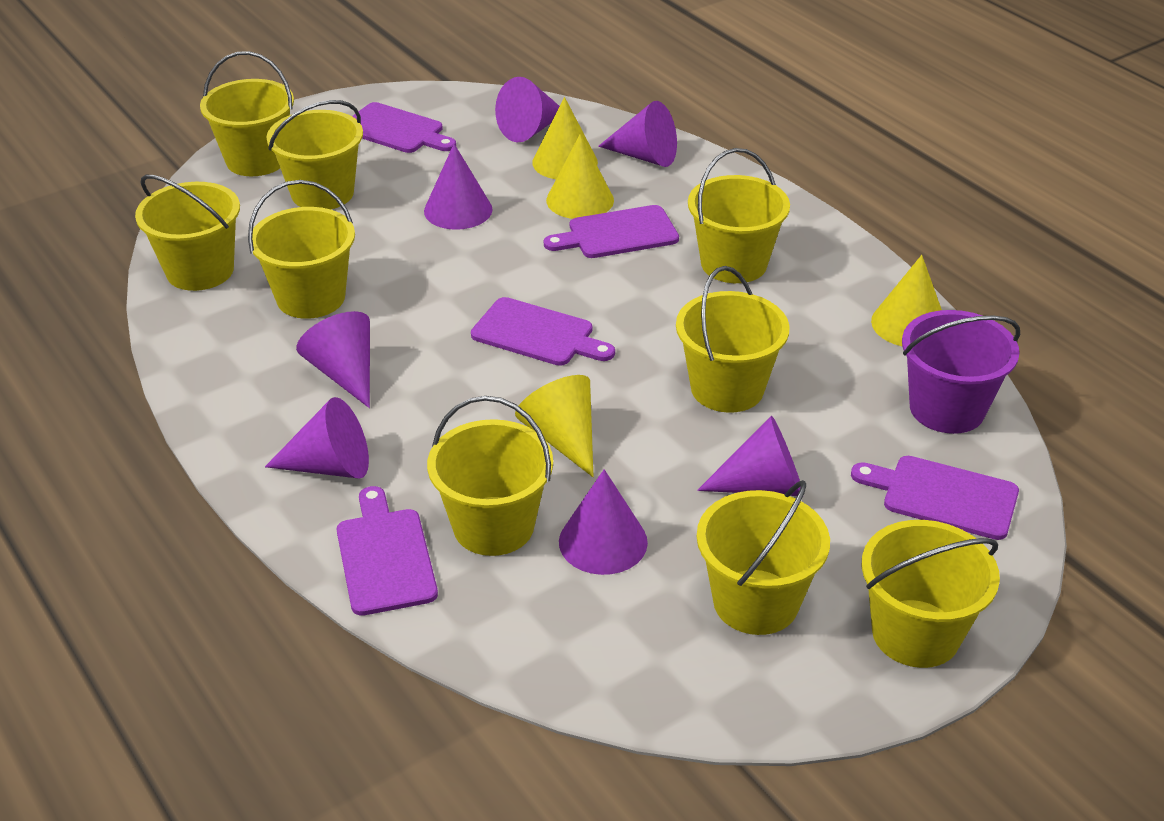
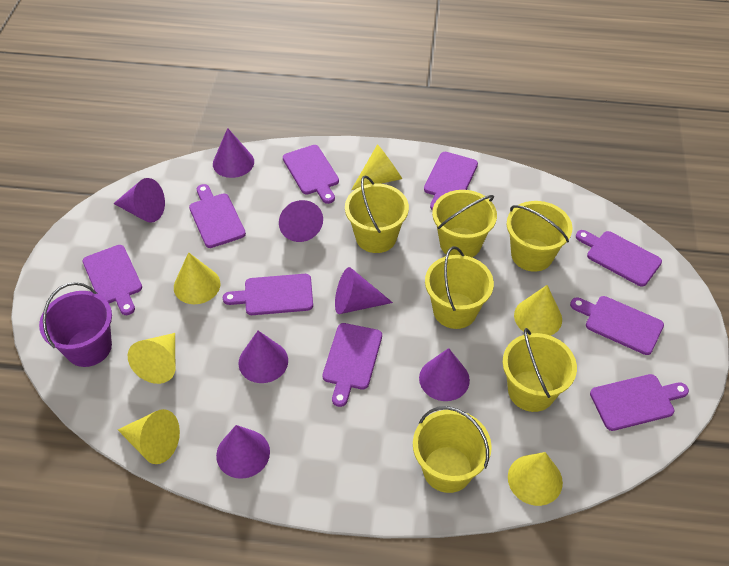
purple cutting board: [337,486,438,616] [352,102,456,153] [471,297,615,366] [544,205,679,258] [851,456,1019,540] = 5 -> [83,245,142,315] [189,184,246,248] [223,274,313,315] [283,145,339,204] [323,323,382,407] [424,152,478,211] [570,296,664,355] [576,230,662,287] [590,374,689,431] = 9
yellow bucket: [135,175,240,291] [200,51,294,176] [248,180,355,319] [266,100,363,209] [427,396,553,556] [676,266,790,413] [688,148,790,283] [697,480,830,635] [861,520,1000,668] = 9 -> [345,175,409,253] [413,406,492,493] [425,246,494,329] [432,190,497,257] [503,328,577,412] [507,201,572,272] = 6
yellow cone: [515,375,594,477] [533,97,598,179] [546,134,614,219] [871,255,942,346] = 4 -> [118,409,180,464] [128,333,175,384] [174,252,220,304] [351,144,402,190] [508,452,563,506] [514,285,562,336] = 6

